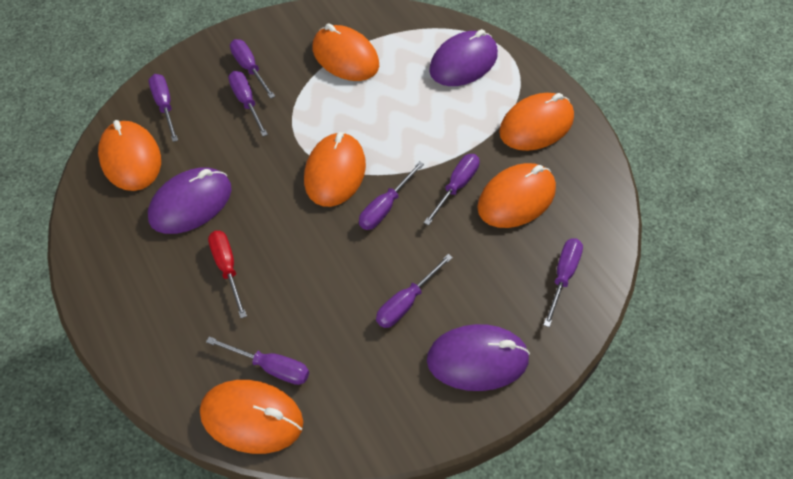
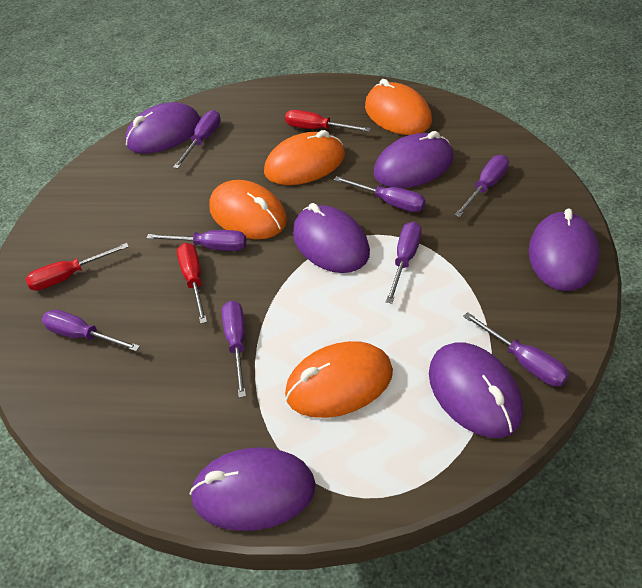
orange mouse: [98,120,161,191] [200,380,303,454] [304,132,366,207] [313,24,379,81] [477,163,556,228] [499,93,574,151] = 6 -> [209,180,287,239] [264,130,345,185] [285,341,393,418] [365,79,432,135] = 4
purple mouse: [148,167,232,234] [427,324,530,391] [429,29,498,86] = 3 -> [125,102,201,153] [190,447,316,531] [293,203,370,273] [374,131,454,188] [429,342,523,438] [529,209,600,291] = 6
red screwdriver: [208,231,247,318] = 1 -> [25,243,129,291] [177,243,207,324] [285,110,371,132] = 3

